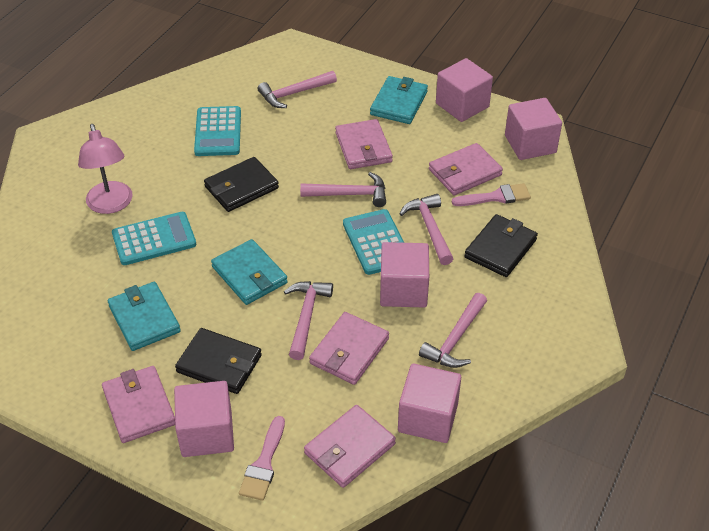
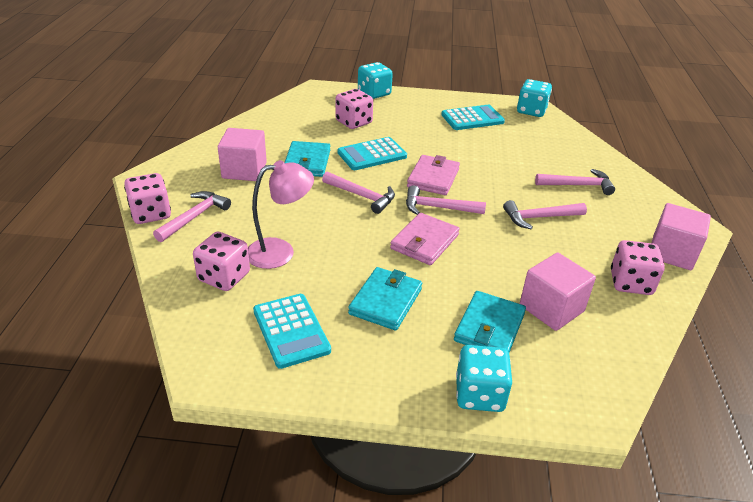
black wallet: [175,328,262,394] [204,157,279,212] [464,214,538,277] = 3 -> none = 0
pink brush: [239,416,285,501] [452,183,531,206] = 2 -> none = 0
pink cube: [174,381,234,457] [380,242,429,307] [398,364,461,443] [436,58,493,122] [505,98,562,160] = 5 -> [218,128,267,181] [520,253,596,331] [651,203,711,270] = 3
pink dice: none = 0 -> [124,173,171,224] [193,232,250,291] [336,89,373,129] [611,240,665,295] = 4
pink wallet: [102,366,175,443] [304,405,396,488] [309,312,389,385] [335,119,393,169] [429,143,503,195] = 5 -> [390,213,459,265] [407,155,460,195] = 2
turquoise dice: none = 0 -> [358,62,393,99] [456,345,512,412] [517,79,552,117] = 3

